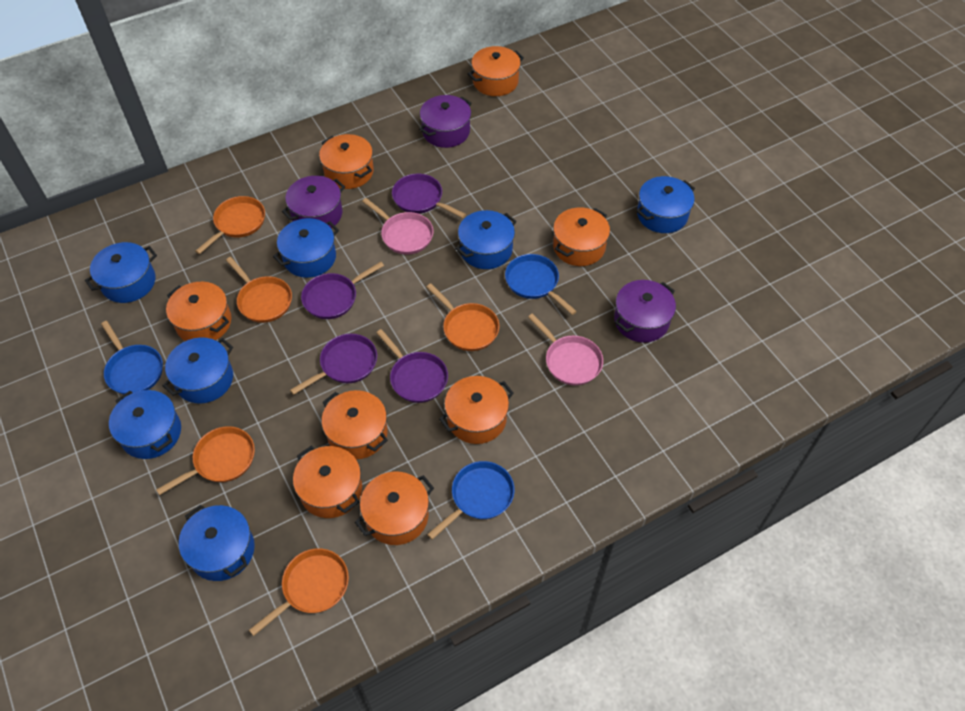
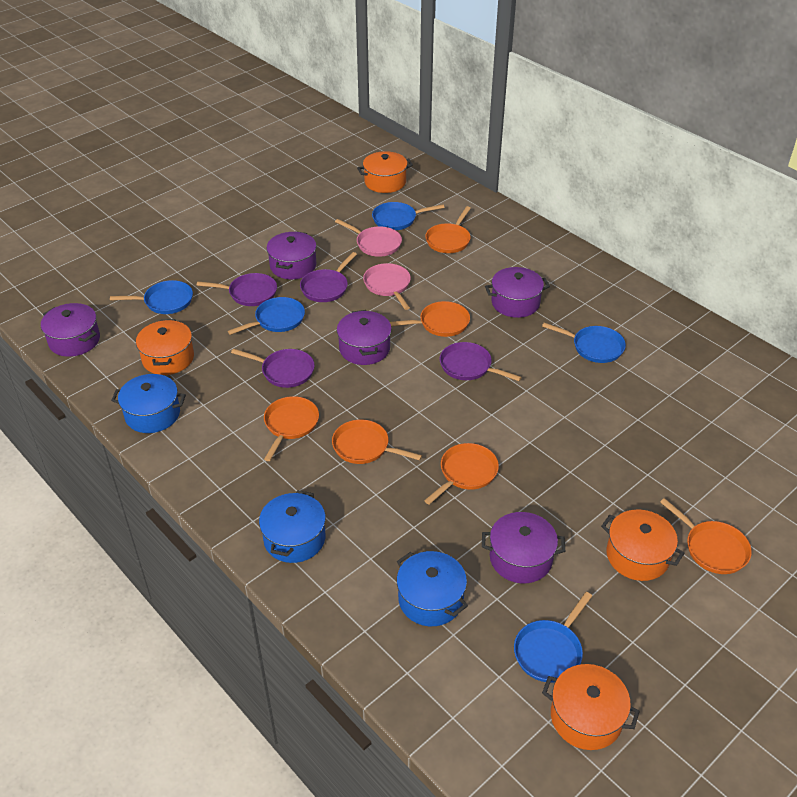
blue pan: [101,321,163,394] [427,461,515,540] [505,254,577,315] = 3 -> [110,280,193,314] [228,297,305,335] [372,202,444,230] [514,592,592,683] [542,323,626,363] = 5
blue pot: [85,242,157,303] [109,390,181,459] [162,337,233,404] [179,505,255,581] [273,218,339,278] [456,210,517,269] [636,176,695,233] = 7 -> [111,374,186,433] [259,490,326,563] [397,551,468,626] = 3
orange pan: [156,426,255,495] [195,196,265,254] [226,257,292,323] [249,548,349,636] [427,284,499,351] = 5 -> [264,396,319,461] [332,420,422,464] [390,301,470,337] [424,443,499,505] [425,206,471,253] [660,498,752,574] = 6
orange pot: [166,282,231,341] [293,446,362,518] [319,134,374,189] [322,390,388,459] [355,472,434,545] [439,376,514,444] [468,46,524,96] [553,208,610,266] = 8 -> [136,319,194,375] [357,151,413,193] [542,664,640,750] [601,509,685,581] = 4
purple pot: [282,176,345,228] [419,95,471,148] [614,280,676,343] = 3 -> [41,303,100,357] [267,231,316,279] [337,310,392,365] [482,512,565,583] [485,267,550,318] = 5

